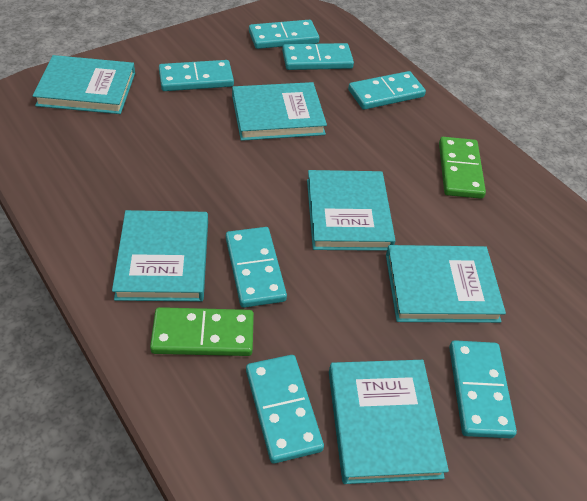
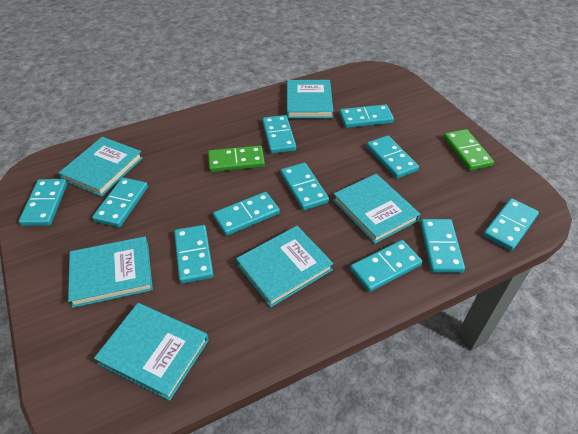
turquoise domino: [159,60,234,91] [226,227,287,308] [246,355,324,464] [249,20,320,49] [282,43,354,70] [348,71,426,110] [449,340,517,438] = 7 -> [19,179,67,226] [92,177,148,227] [174,225,214,284] [213,192,280,236] [262,115,296,154] [280,163,329,210] [339,104,394,128] [350,240,422,292] [366,136,419,179] [420,219,465,273] [483,198,539,251] = 11

